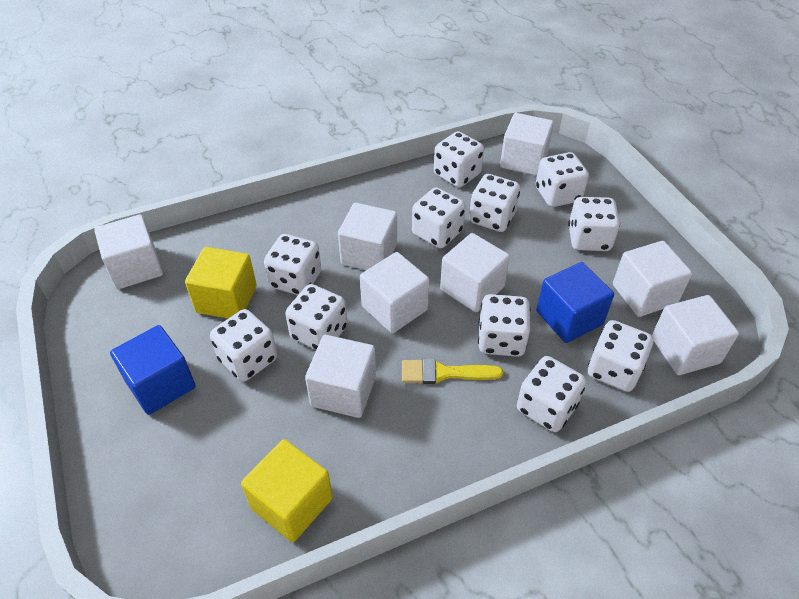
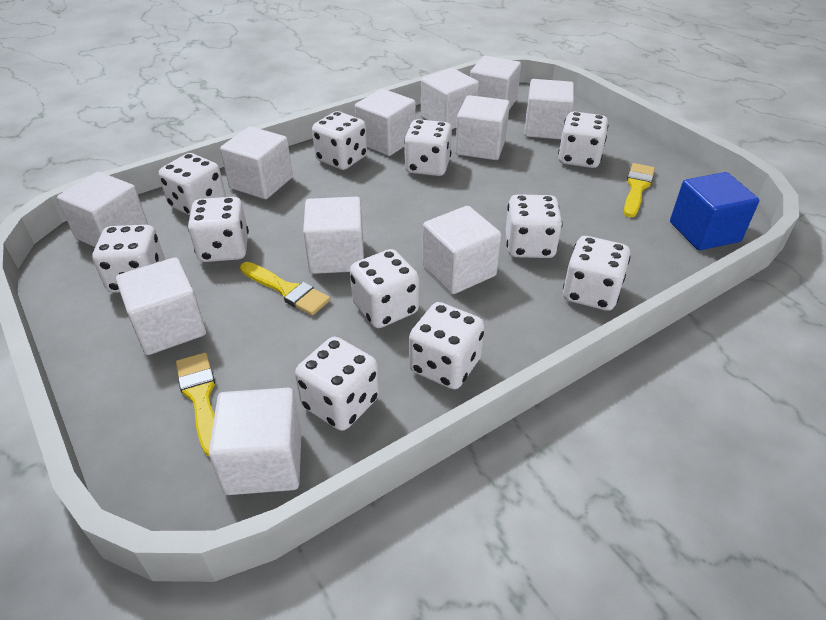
blue cube: [110,325,196,415] [536,262,614,343] = 2 -> [670,172,759,250] = 1
white cube: [94,215,163,289] [305,335,376,418] [338,203,397,270] [360,252,429,333] [440,233,510,312] [500,113,554,176] [613,241,692,317] [652,295,739,375] = 8 -> [57,172,148,247] [116,257,206,355] [209,388,302,495] [220,126,293,199] [303,197,364,274] [355,89,416,156] [421,68,479,129] [423,206,501,294] [455,95,510,160] [470,55,521,110] [524,79,574,140] = 11
yellow brush: [402,359,503,384] = 1 -> [176,352,215,456] [240,262,330,315] [624,163,655,217] = 3
yellow cube: [185,247,257,319] [241,439,333,542] = 2 -> none = 0

